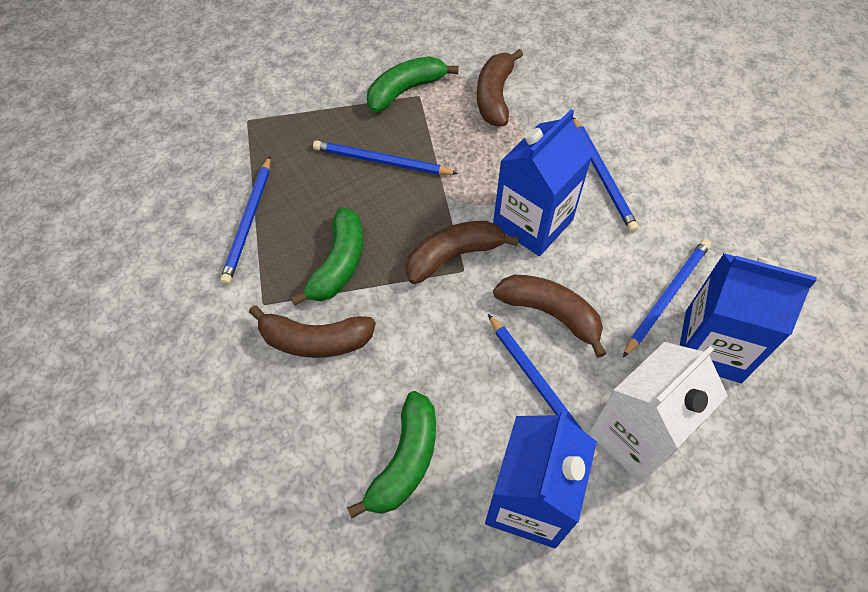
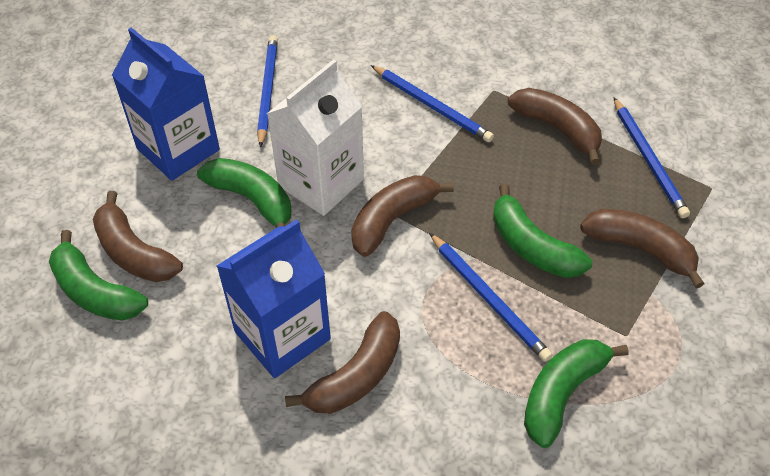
blue carton: [485,410,597,548] [493,109,593,256] [680,253,817,383] = 3 -> [112,27,220,181] [217,219,331,378] = 2
blue pencil: [220,156,271,285] [313,141,458,175] [488,314,599,459] [572,117,639,232] [623,239,711,358] = 5 -> [257,35,278,148] [371,65,494,142] [429,233,552,362] [613,97,690,218] = 4
brown banana: [249,305,376,358] [406,221,519,284] [477,49,523,126] [493,275,606,358] = 4 -> [93,191,183,282] [285,311,400,414] [351,175,454,257] [508,88,602,165] [580,209,704,288] = 5
green banana: [291,207,363,306] [347,391,436,518] [367,56,459,113] = 3 -> [49,230,148,321] [197,158,291,228] [493,184,592,278] [524,339,629,448] = 4

